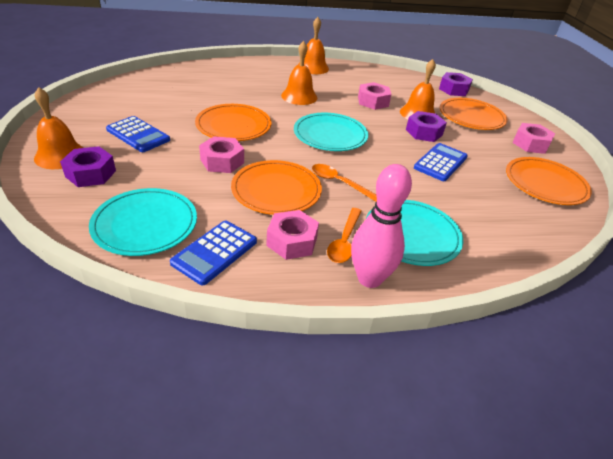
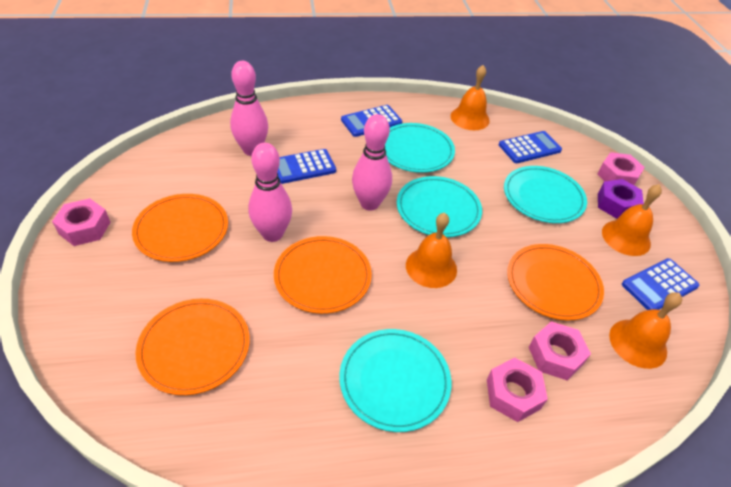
blue calculator: [106,116,170,152] [170,220,257,286] [414,143,468,181] = 3 -> [277,149,336,184] [341,105,402,137] [499,131,562,163] [622,258,700,310] = 4
orange spoon: [312,164,377,202] [327,208,361,263] = 2 -> none = 0
pink bowling pin: [351,164,412,288] = 1 -> [230,61,268,156] [248,143,292,242] [352,114,392,211] = 3
purple nut: [60,146,116,187] [406,111,447,142] [439,72,473,96] = 3 -> [598,179,644,219] = 1
turquoise plate: [89,188,197,256] [294,113,369,151] [366,200,463,266] = 3 -> [340,329,451,432] [385,123,455,173] [397,176,482,237] [504,166,587,223] = 4

